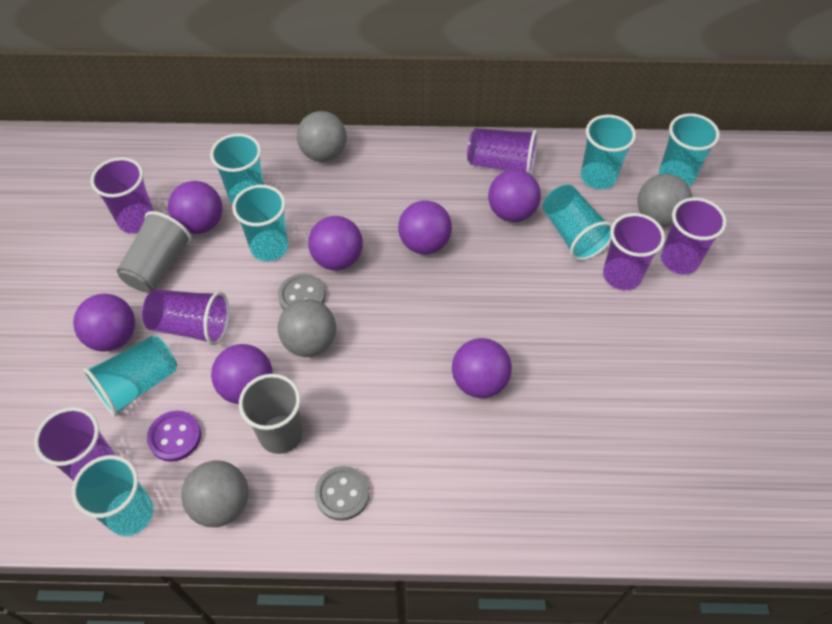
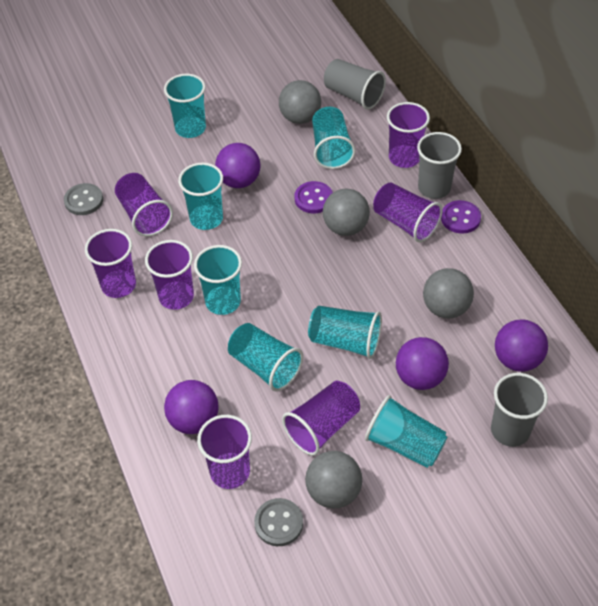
grey cup: [117,211,192,292] [239,374,303,454] = 2 -> [324,59,386,110] [417,132,462,199] [491,373,548,447] = 3
purple ball: [73,294,135,352] [168,181,223,234] [211,344,273,404] [308,216,363,270] [398,201,452,254] [452,338,512,398] [488,169,541,222] = 7 -> [164,380,219,434] [215,143,260,188] [396,337,449,390] [495,319,548,372] = 4
purple button: [147,411,201,462] = 1 -> [295,181,333,213] [441,200,481,234] = 2
purple cup: [34,407,115,481] [91,157,154,233] [142,289,229,345] [467,128,538,175] [603,213,665,290] [661,198,727,274] = 6 -> [85,229,136,298] [115,173,173,236] [145,240,194,310] [197,415,252,489] [282,381,360,456] [373,183,443,242] [387,102,430,168] = 7

